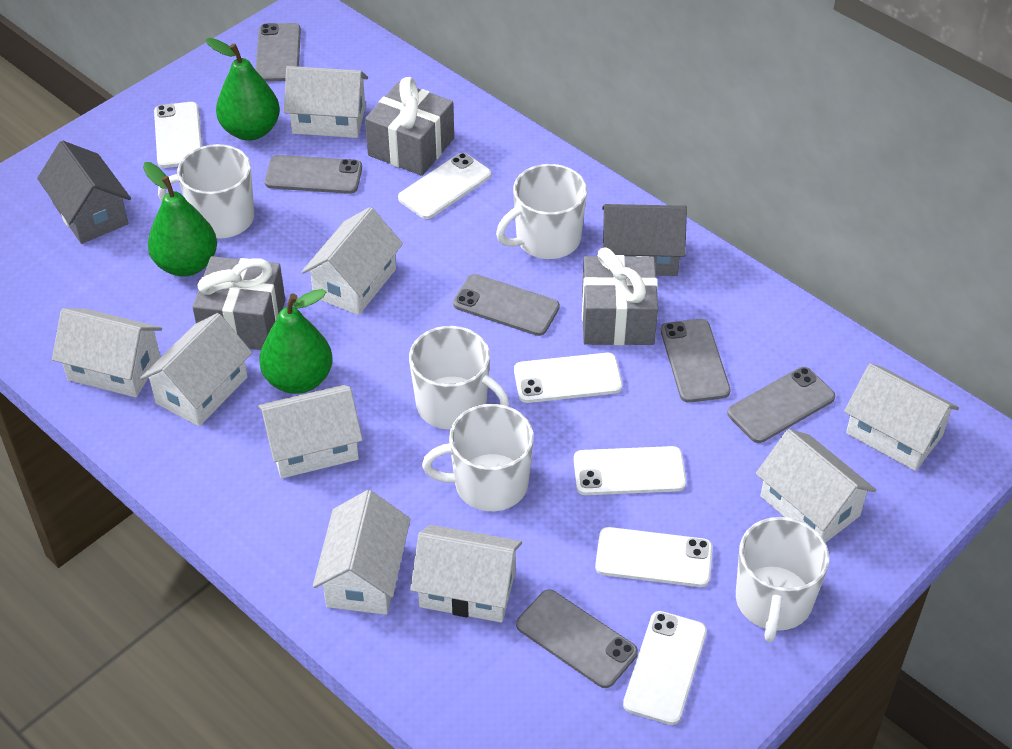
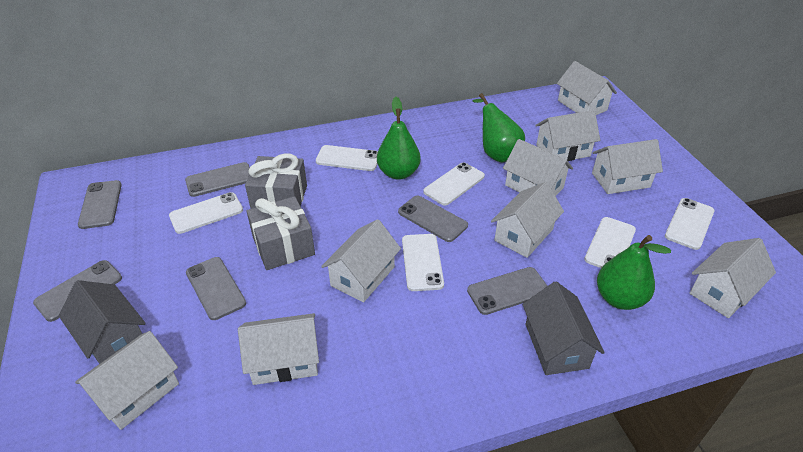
grey gift: [192,256,285,350] [365,77,454,176] [582,247,658,346] = 3 -> [245,153,307,209] [247,196,315,270] = 2
white mug: [158,144,254,239] [409,326,509,430] [422,404,534,511] [496,164,587,259] [736,517,829,642] = 5 -> none = 0

